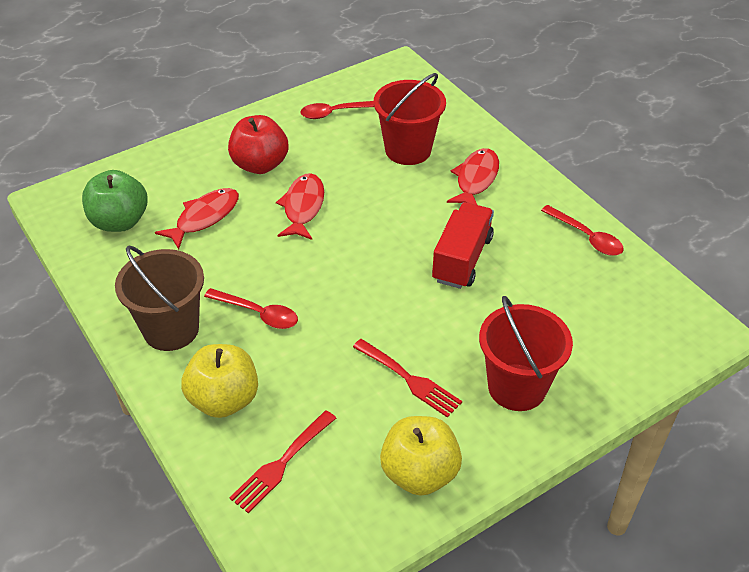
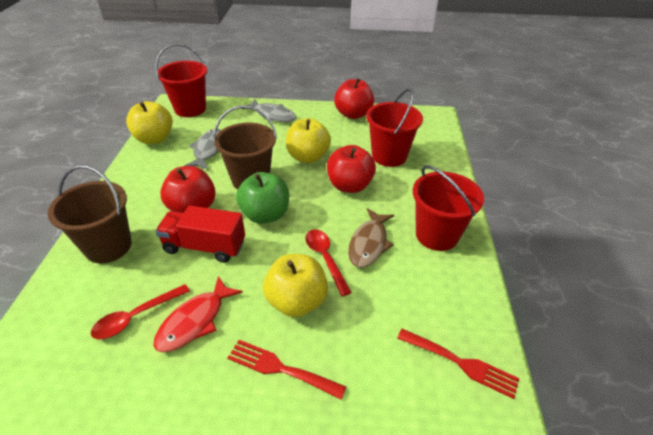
brown bucket: [115,245,204,351] = 1 -> [47,165,132,263] [213,105,277,190] = 2
brown fish: none = 0 -> [348,208,394,268] = 1
grey fish: none = 0 -> [184,129,221,169] [241,99,297,122] = 2
red apple: [228,115,289,174] = 1 -> [160,166,216,213] [327,145,376,193] [334,78,374,119] = 3
red bucket: [374,73,446,165] [479,296,573,411] = 2 -> [155,44,207,117] [366,89,423,167] [413,165,484,251] = 3
red fish: [155,188,239,249] [276,173,324,240] [447,148,499,205] = 3 -> [153,276,243,352] = 1
red spoon: [204,288,298,329] [300,101,374,119] [541,205,624,256] = 3 -> [91,284,190,339] [306,229,352,296] = 2
yellow apple: [181,344,258,418] [380,416,462,496] = 2 -> [126,101,173,144] [263,254,328,317] [286,118,331,163] = 3

